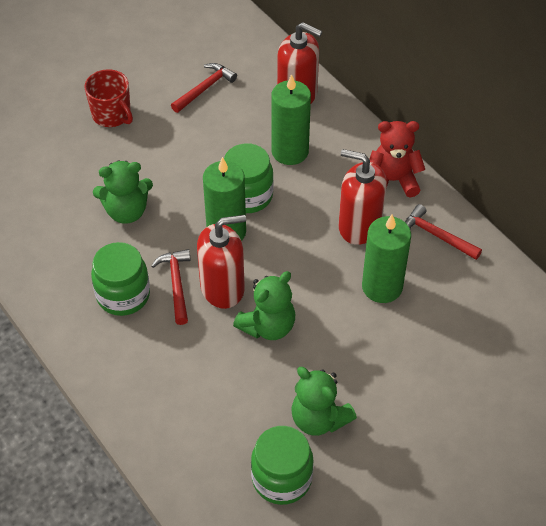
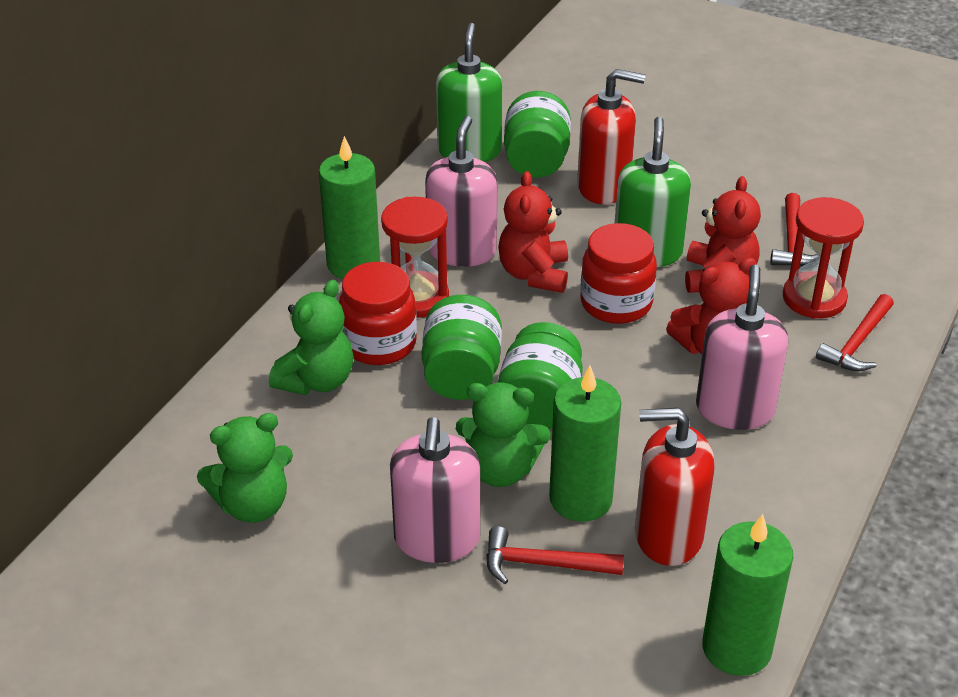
green soap dispenser: none = 0 -> [436,23,502,162] [615,117,691,267] = 2
pink soap dispenser: none = 0 -> [390,417,480,563] [425,116,497,267] [696,264,788,430] = 3
red hourglass: none = 0 -> [381,197,449,318] [783,197,864,319] = 2
red jar: none = 0 -> [339,262,417,365] [580,223,657,324] = 2
red mug: [84,69,133,127] = 1 -> none = 0
red soap dispenser: [197,215,246,309] [277,22,322,104] [339,149,387,245] = 3 -> [577,69,645,204] [635,408,715,566] = 2
red teddy bear: [370,121,425,197] = 1 -> [498,171,568,293] [666,258,757,354] [685,176,761,293] = 3

